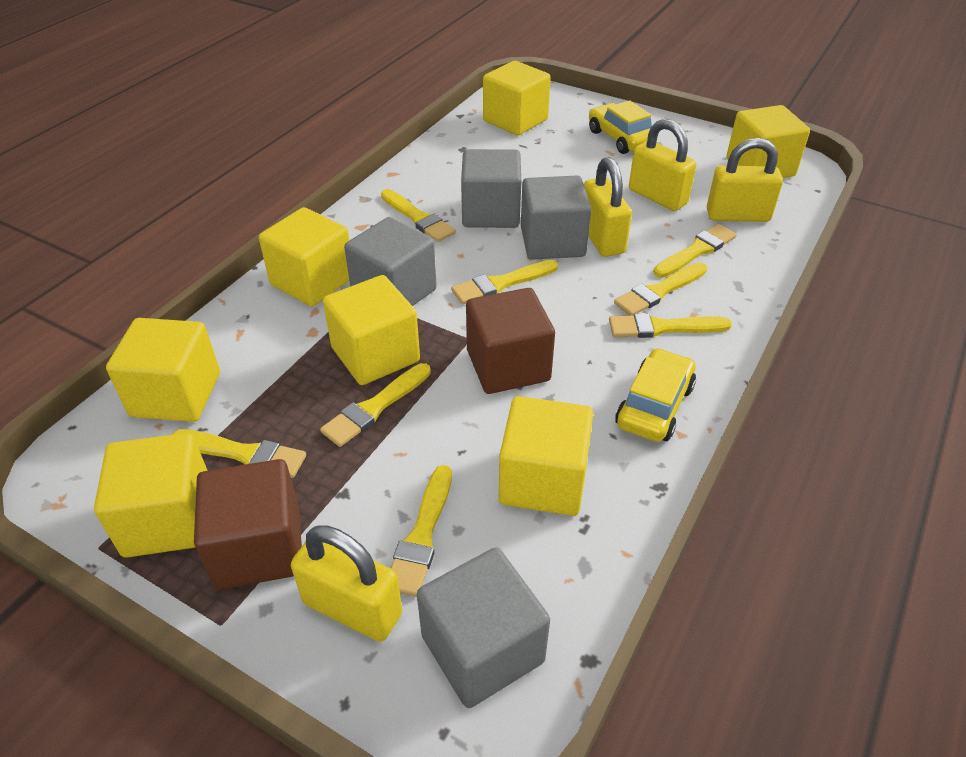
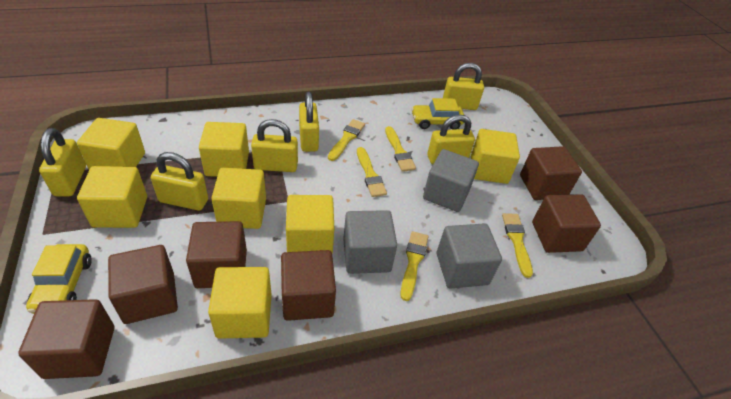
brown cube: [194,459,302,590] [466,288,555,394] = 2 -> [18,299,115,379] [108,245,178,324] [186,221,247,288] [281,250,336,321] [520,146,582,200] [532,194,601,253] = 6
grey cube: [344,217,437,306] [417,547,550,708] [461,149,521,228] [521,176,591,260] = 4 -> [343,210,397,274] [423,149,479,212] [437,223,502,289] = 3
yellow brush: [172,429,306,478] [320,363,431,447] [381,189,456,242] [391,465,452,597] [451,260,558,304] [609,313,732,338] [614,262,707,316] [653,224,737,278] = 8 -> [328,119,365,161] [357,147,387,197] [385,126,416,172] [400,231,428,301] [502,213,533,278] = 5
yellow padlock: [291,525,402,642] [584,157,632,257] [629,119,696,211] [707,138,783,222] = 4 -> [39,128,86,197] [151,152,208,211] [251,119,298,172] [299,92,319,152] [427,114,475,164] [443,63,484,110] = 6

